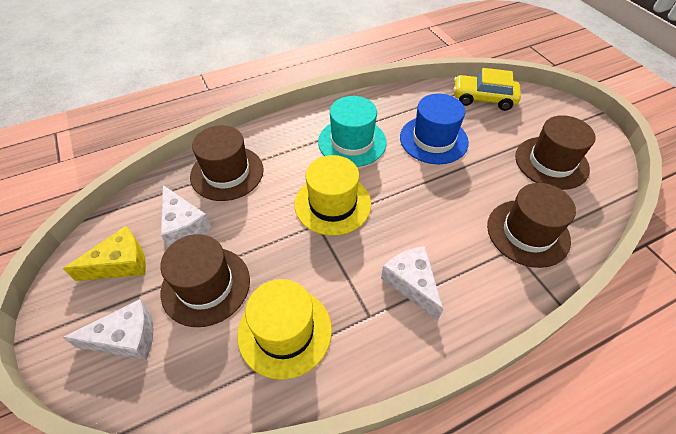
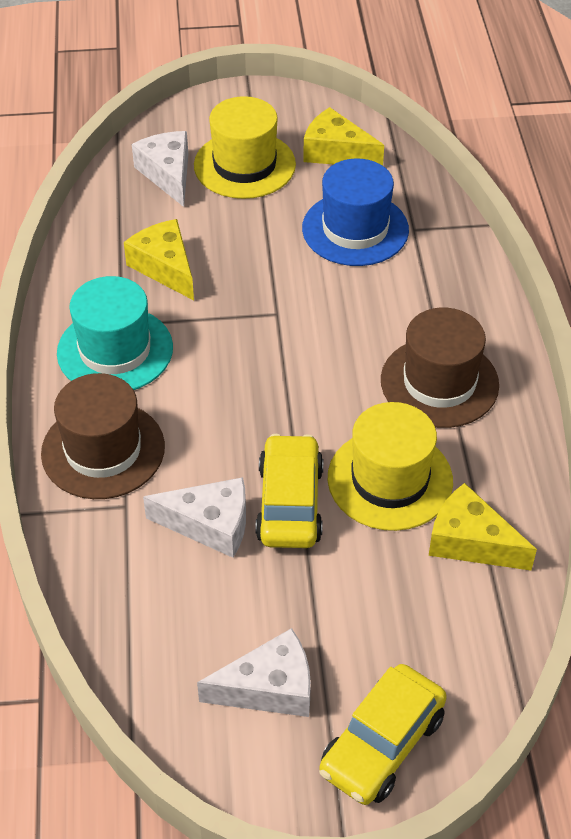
brown hat: [160,234,250,327] [190,125,264,201] [487,183,576,268] [515,115,595,190] = 4 -> [41,373,165,499] [381,307,499,428] = 2
yellow car: [453,68,521,111] = 1 -> [255,434,323,548] [319,664,447,805] = 2
yellow cheese: [63,226,146,281] = 1 -> [124,219,194,300] [303,107,384,166] [429,483,537,571] = 3

